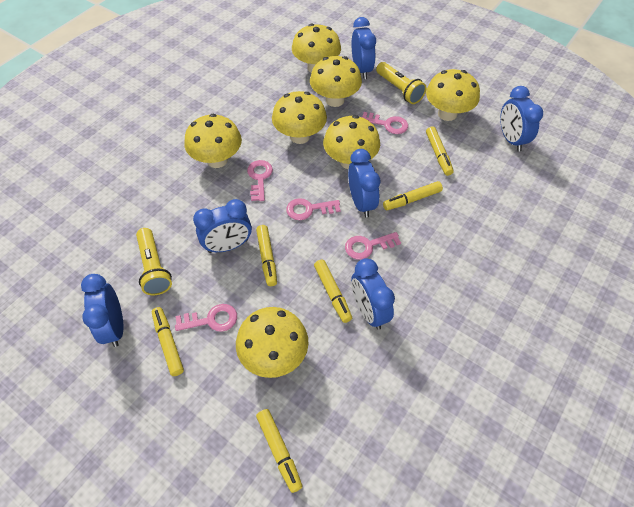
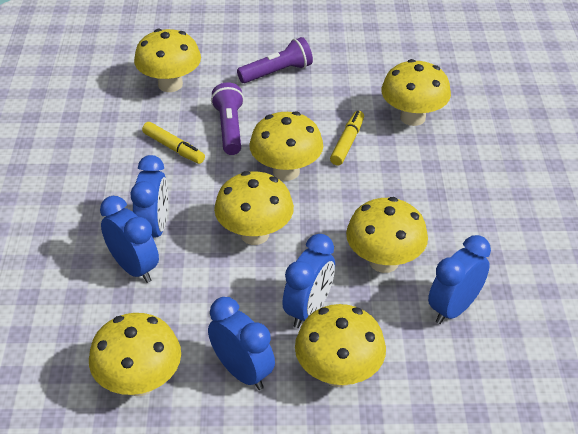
blue clock: [81,274,123,347] [193,199,252,253] [348,149,380,217] [351,258,395,330] [352,17,376,79] [500,86,543,152] = 6 -> [100,196,159,283] [131,155,168,238] [208,297,275,390] [282,234,335,328] [428,235,491,324] = 5
pink key: [175,304,237,332] [247,160,273,201] [286,198,341,220] [345,232,401,260] [362,112,408,134] = 5 -> none = 0
purple flashlight: none = 0 -> [211,82,244,155] [237,37,313,83] = 2
yellow flashlight: [136,228,172,295] [376,62,427,104] = 2 -> none = 0
yellow marker: [152,307,184,376] [256,225,277,286] [256,409,303,493] [314,260,352,323] [383,181,443,210] [426,126,454,176] = 6 -> [142,122,205,164] [330,111,364,165] = 2

